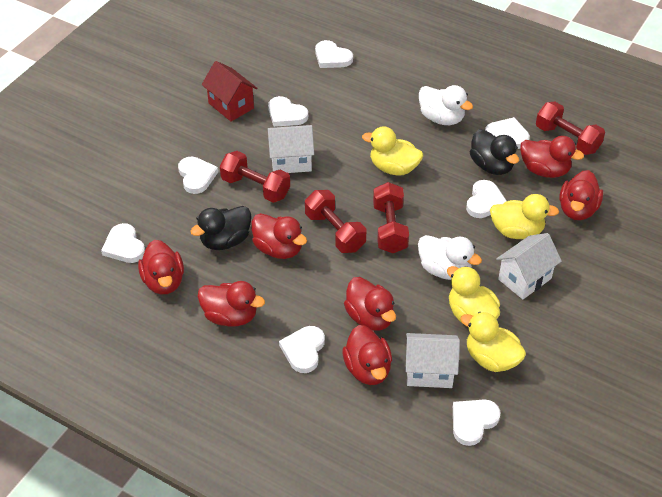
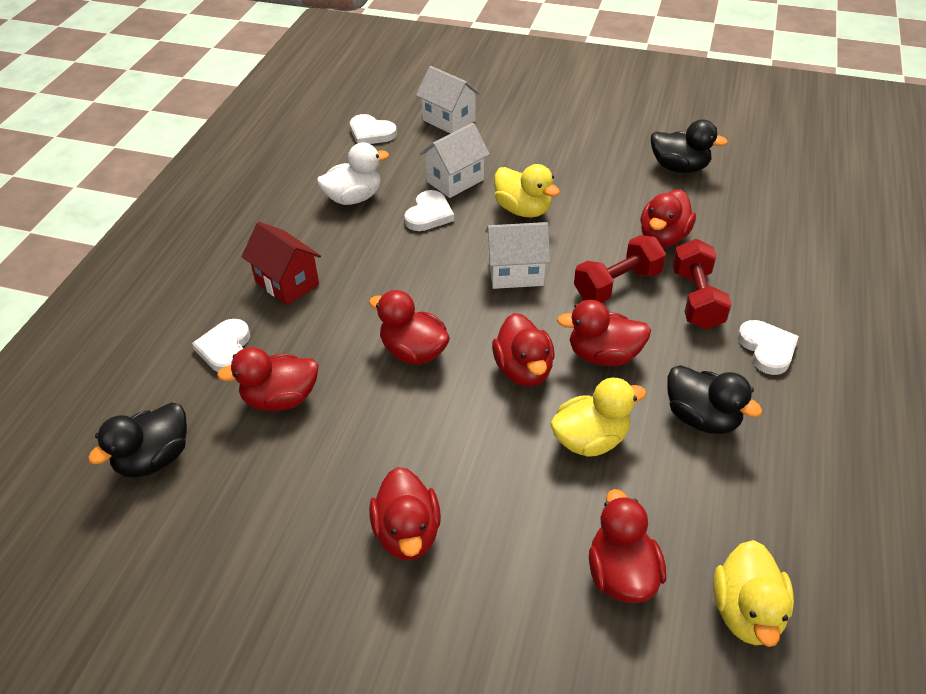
black duck: [190,206,251,250] [470,129,519,175] = 2 -> [88,402,187,478] [651,119,728,173] [667,365,762,434] = 3
red dumbbell: [220,151,290,203] [305,190,366,253] [373,182,409,253] [536,102,605,155] = 4 -> [574,235,666,303] [672,239,732,329] = 2
white duck: [418,235,482,280] [419,85,473,125] = 2 -> [317,143,389,205] = 1
white heart: [101,223,145,263] [178,157,219,194] [268,96,308,127] [279,326,325,373] [315,40,353,68] [453,400,500,446] [466,180,507,218] [485,117,530,149] = 8 -> [192,319,250,372] [350,114,397,144] [404,190,454,231] [737,320,799,375] = 4
yellow duck: [362,126,423,175] [447,266,500,323] [460,312,526,372] [490,194,559,239] = 4 -> [494,164,560,217] [550,378,646,457] [714,540,794,647] = 3

